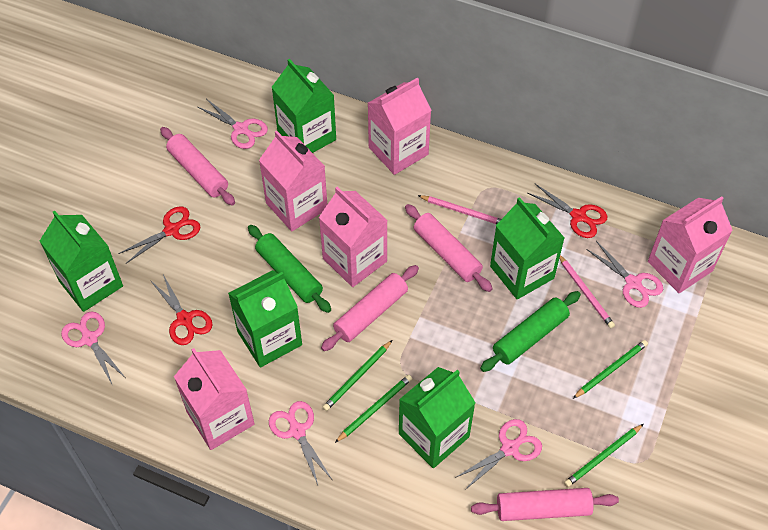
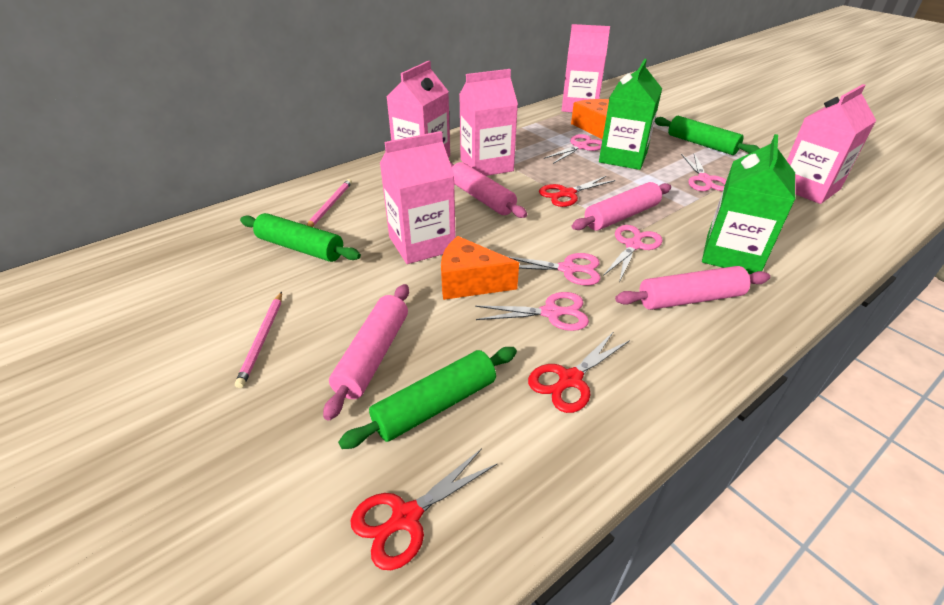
green carton: [40,211,123,312] [228,270,302,368] [272,59,336,153] [399,367,476,468] [490,197,564,299] = 5 -> [599,59,662,170] [702,134,795,274] = 2
green pencil: [323,340,392,411] [335,375,412,443] [564,424,643,487] [573,340,648,399] = 4 -> none = 0
green rolling pin: [248,225,331,313] [480,291,581,372] = 2 -> [240,213,361,262] [338,347,517,449] [655,116,760,155] = 3
orange cheese: none = 0 -> [441,236,519,300] [571,99,609,139] = 2

